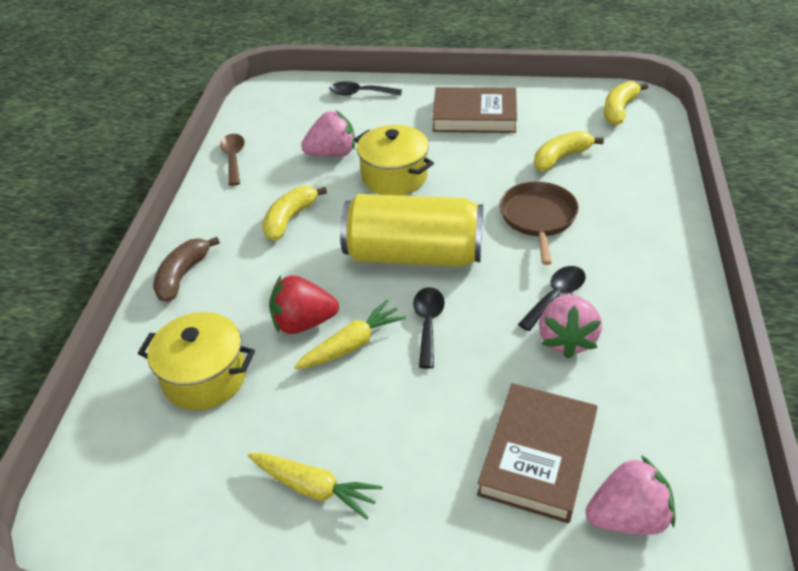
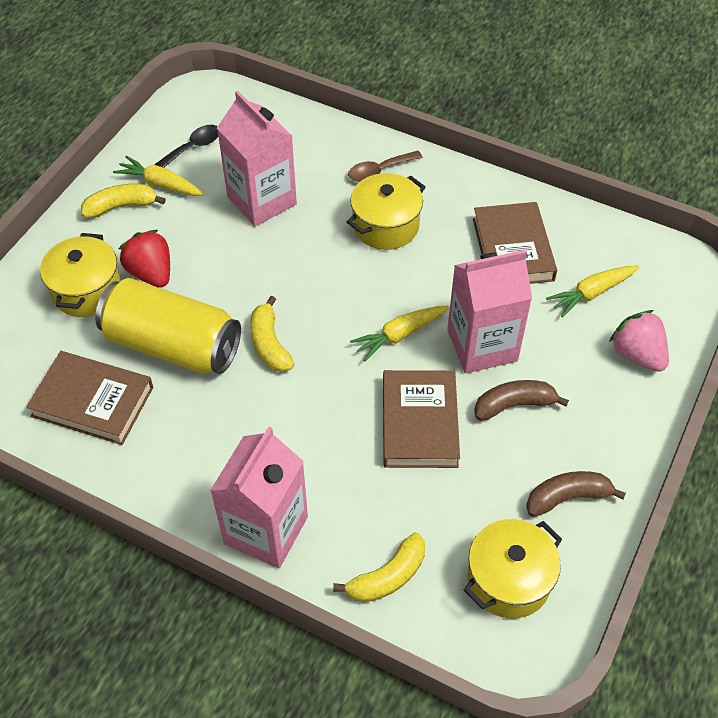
black spoon: [329,81,402,96] [413,287,445,369] [518,266,586,331] = 3 -> [154,125,218,168] = 1
brown banana: [153,237,220,302] = 1 -> [474,380,569,421] [526,471,626,517] = 2
brown book: [432,87,517,133] [477,383,597,523] = 2 -> [26,351,153,445] [383,370,460,468] [473,202,557,284] = 3
brown pan: [499,181,579,265] = 1 -> none = 0
pink carton: none = 0 -> [210,427,308,568] [217,91,297,226] [447,250,532,373] = 3
pink strawberry: [301,110,355,157] [539,294,602,359] [585,455,676,535] = 3 -> [609,310,669,372] = 1
yellow carrot: [248,453,383,520] [294,300,406,370] = 2 -> [113,156,204,196] [350,306,449,361] [546,266,639,318] = 3
yellow pot: [138,312,255,410] [354,125,434,195] = 2 -> [40,233,121,317] [347,173,426,250] [464,519,562,619] = 3

